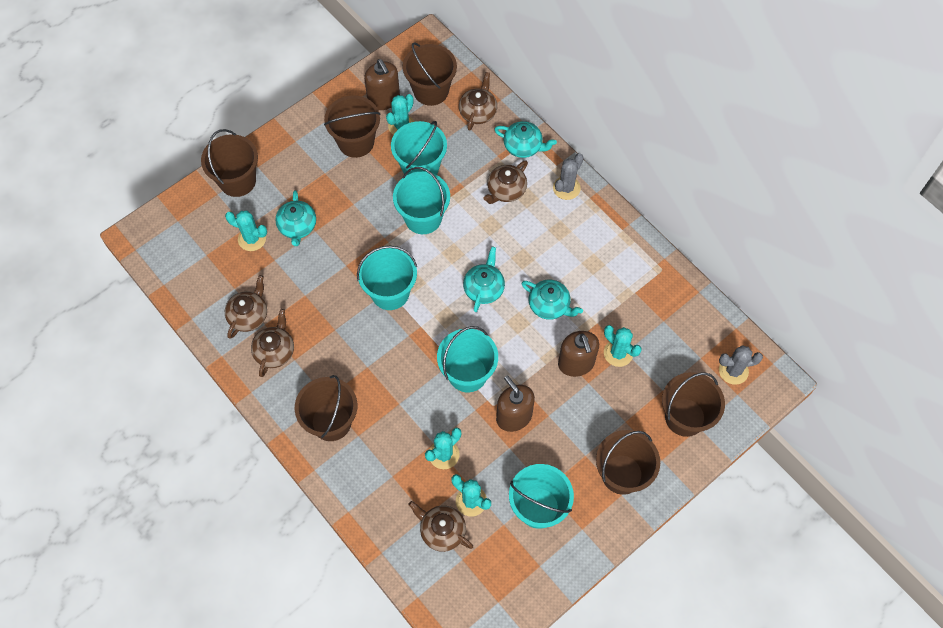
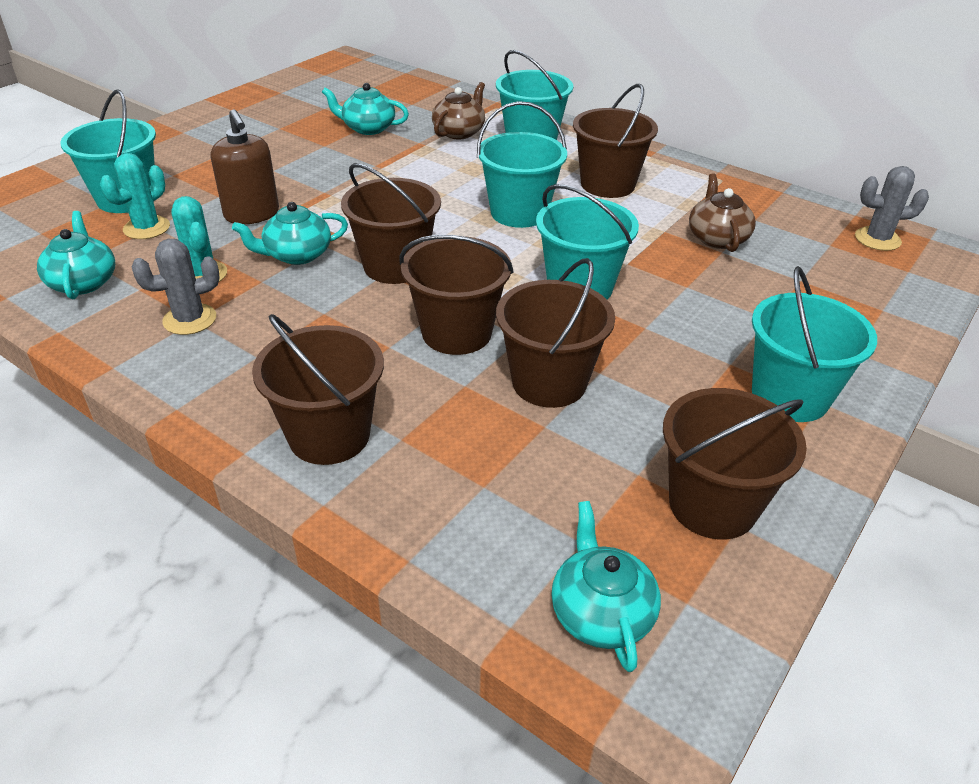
brown soap dispenser: [364,59,400,110] [496,375,535,432] [558,331,599,377] = 3 -> [211,109,279,224] = 1
brown teapot: [225,275,267,339] [251,309,294,377] [408,501,473,552] [459,72,497,131] [483,160,528,204] = 5 -> [432,82,485,139] [689,173,756,252] = 2
turquoise cactus: [225,211,267,251] [386,94,414,135] [425,428,461,469] [452,474,491,516] [604,325,642,367] = 5 -> [100,153,170,239] [171,196,227,282] = 2

